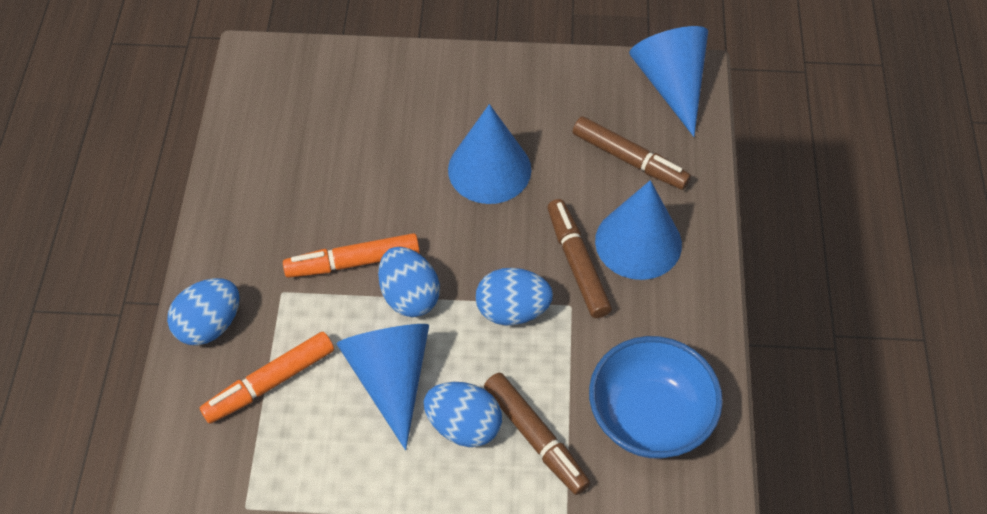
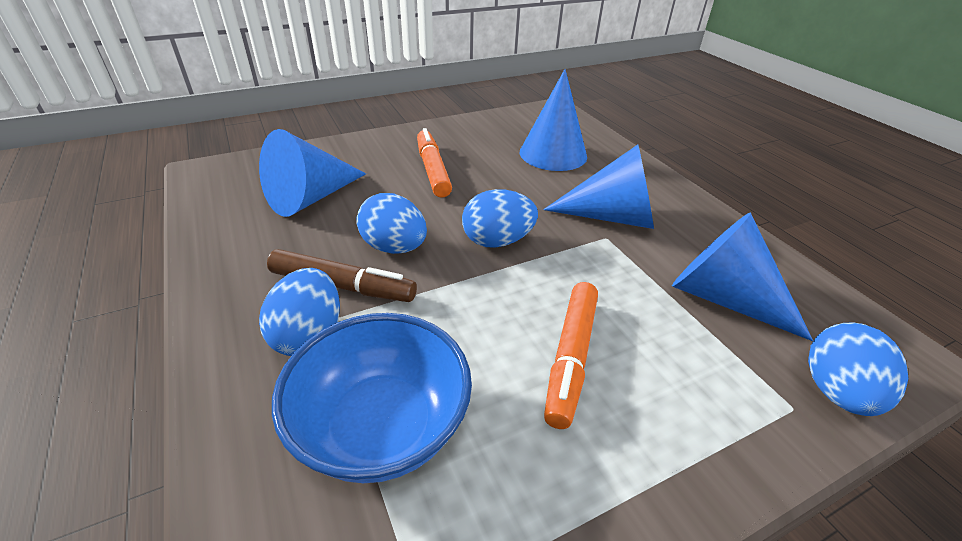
brown marker: [484,373,590,495] [547,199,612,318] [573,116,691,190] = 3 -> [267,249,417,302] = 1

